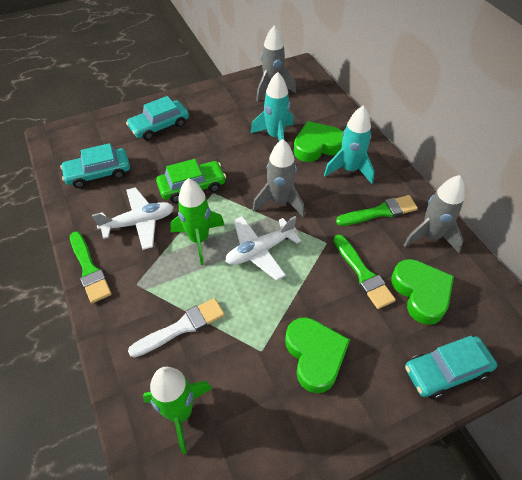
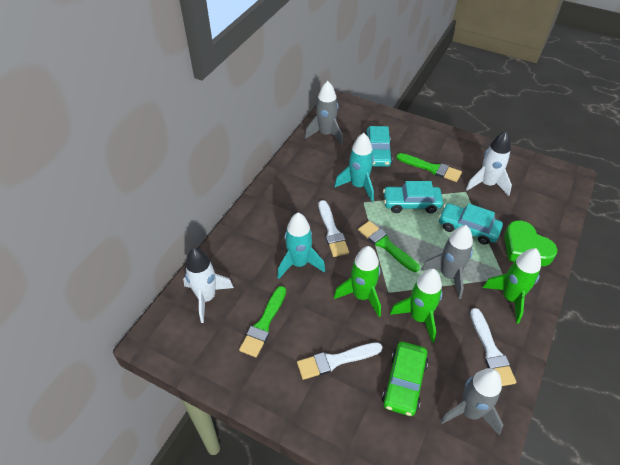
green heart: [285,317,350,393] [293,121,343,162] [391,259,454,325] = 3 -> [504,220,558,266] = 1
green rocket: [143,367,212,454] [170,178,224,265] = 2 -> [334,246,381,317] [390,269,442,343] [483,248,541,324] = 3
white brush: [128,298,225,358] = 1 -> [297,342,383,380] [319,200,349,257] [470,308,516,386] = 3
white plane: [92,187,174,250] [225,216,301,281] = 2 -> none = 0
white rocket: none = 0 -> [183,248,234,323] [466,131,512,196] = 2

